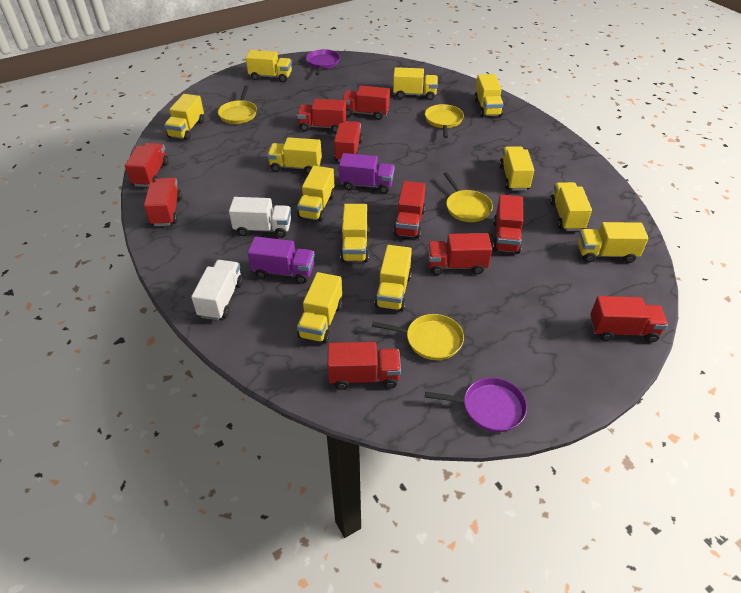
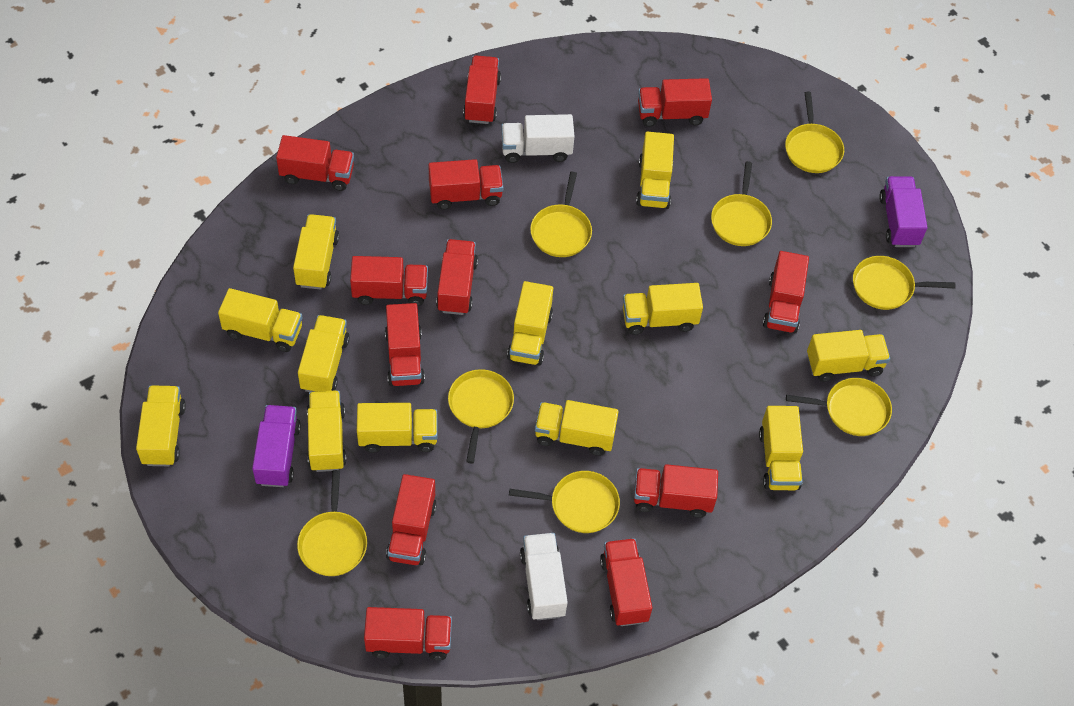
purple pan: [306,49,340,75] [425,378,527,432] = 2 -> none = 0
red truck: [125,143,169,187] [144,178,182,226] [297,99,346,133] [328,342,401,390] [334,121,363,162] [342,85,390,120] [393,181,425,239] [427,233,492,275] [493,195,523,254] [590,296,668,343] = 10 -> [276,135,354,191] [350,256,428,306] [364,607,452,660] [385,303,425,386] [386,474,437,565] [429,159,503,210] [436,239,478,315] [463,55,501,124] [600,538,652,626] [634,464,718,518] [638,78,712,127] [763,251,809,333] = 12
yellow pan: [218,86,257,124] [372,314,464,360] [425,104,464,138] [444,172,493,222] = 4 -> [297,470,367,576] [448,369,514,464] [509,471,620,533] [530,172,592,257] [711,161,772,246] [785,92,844,173] [786,378,892,436] [853,256,956,310] = 8

